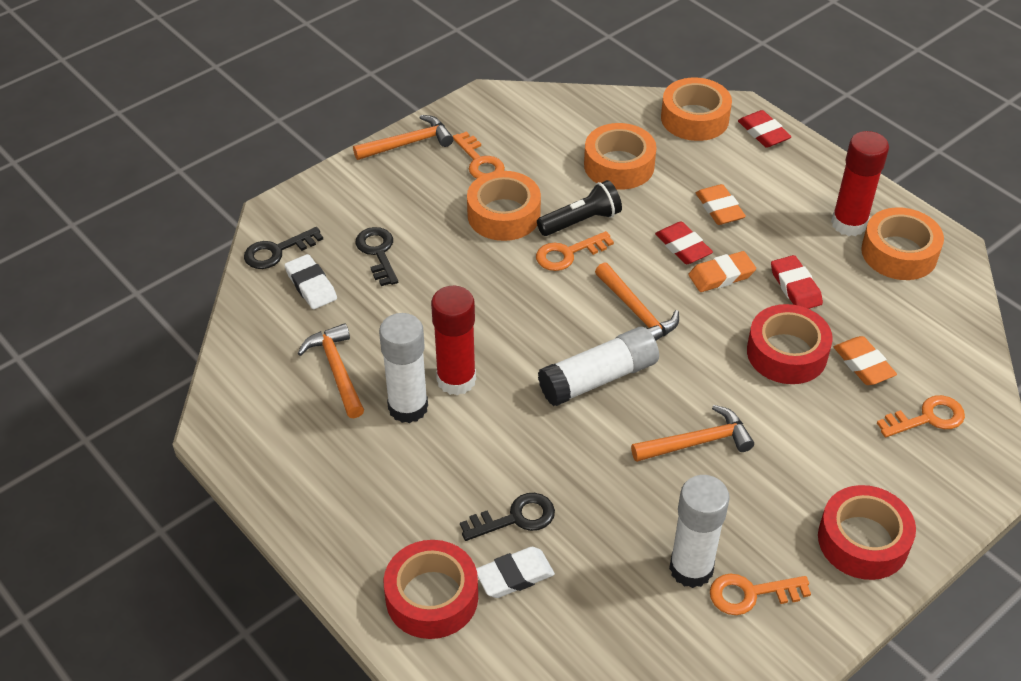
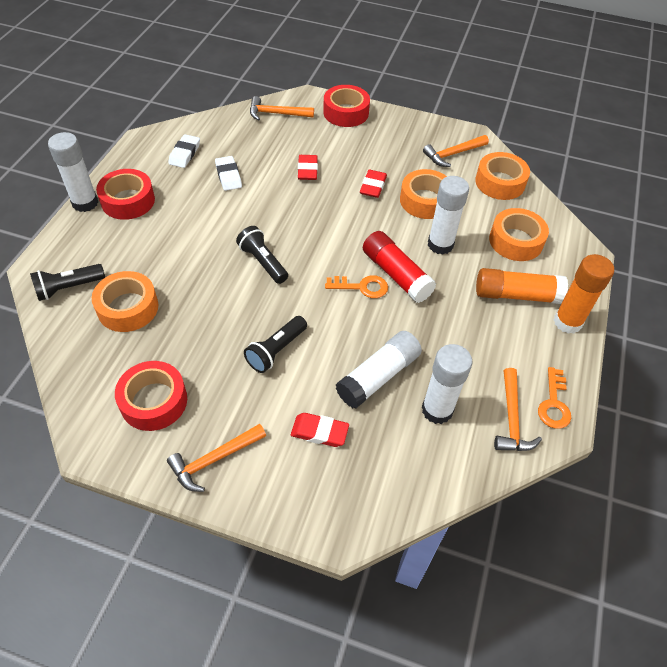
black flashlight: [537,180,622,236] = 1 -> [30,264,105,301] [236,226,288,284] [244,316,307,373] = 3
black key: [244,227,323,269] [356,227,398,286] [460,493,555,541] = 3 -> none = 0
orange eraser: [688,251,756,292] [696,184,746,225] [834,336,897,385] = 3 -> none = 0
orange glue stick: none = 0 -> [476,268,568,304] [554,254,614,334] = 2
orange key: [453,131,505,179] [536,231,614,271] [710,574,811,615] [877,395,965,437] = 4 -> [325,275,388,298] [538,367,571,429] = 2
red glue stick: [431,286,476,395] [831,131,889,236] = 2 -> [363,231,436,303] = 1
white glue stick: [379,313,428,423] [538,327,659,406] [669,475,730,588] = 3 -> [48,132,98,212] [336,331,422,409] [422,344,473,424] [428,176,469,255] = 4

